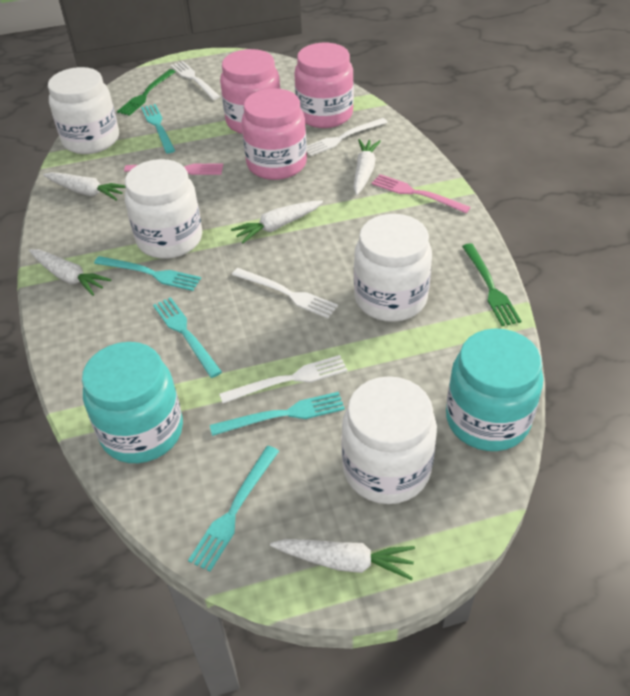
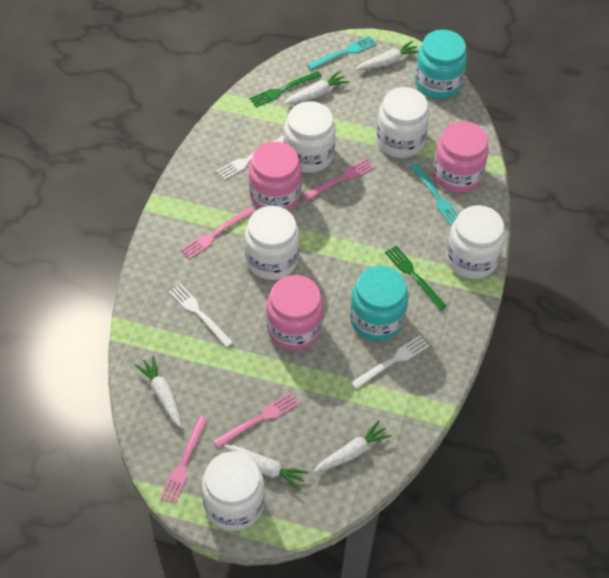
pink fork: [124,164,223,175] [372,174,471,213] = 2 -> [160,416,208,504] [181,207,254,259] [214,393,299,448] [302,158,375,201] = 4
turquoise fork: [94,256,201,291] [141,104,175,153] [153,297,222,378] [188,446,279,572] [210,392,345,436] = 5 -> [307,36,377,70] [410,163,458,226] = 2
white fork: [171,61,220,100] [219,355,348,403] [232,268,338,318] [307,118,388,156] = 4 -> [169,284,233,347] [216,135,284,180] [351,335,429,389] = 3
white jar: [48,67,119,154] [125,159,202,259] [341,376,437,504] [354,214,432,322] = 4 -> [202,452,265,531] [245,206,300,280] [284,101,336,173] [376,87,430,158] [446,205,505,279] = 5

